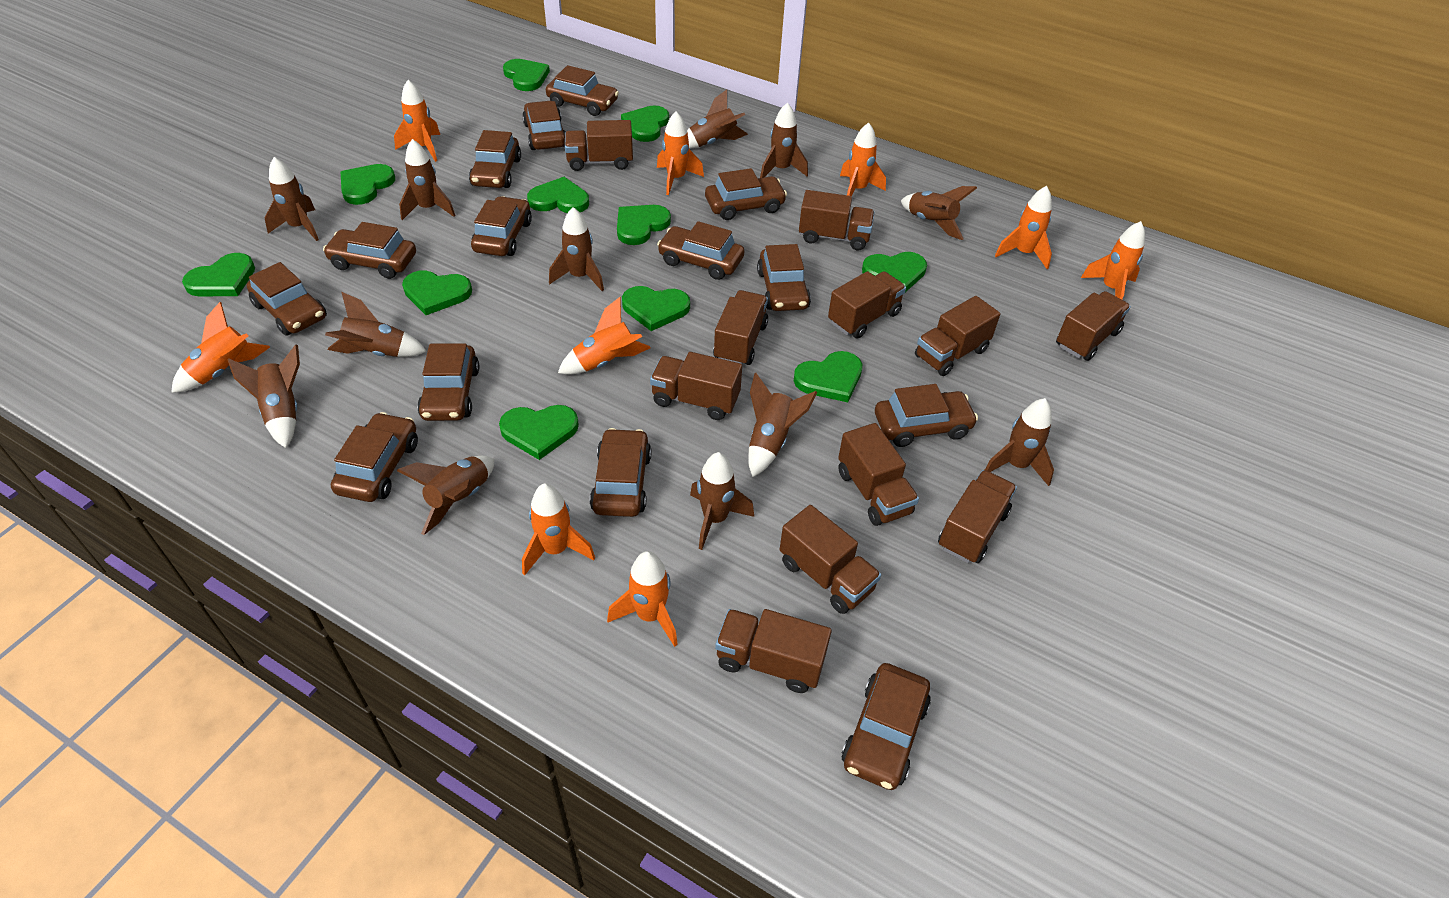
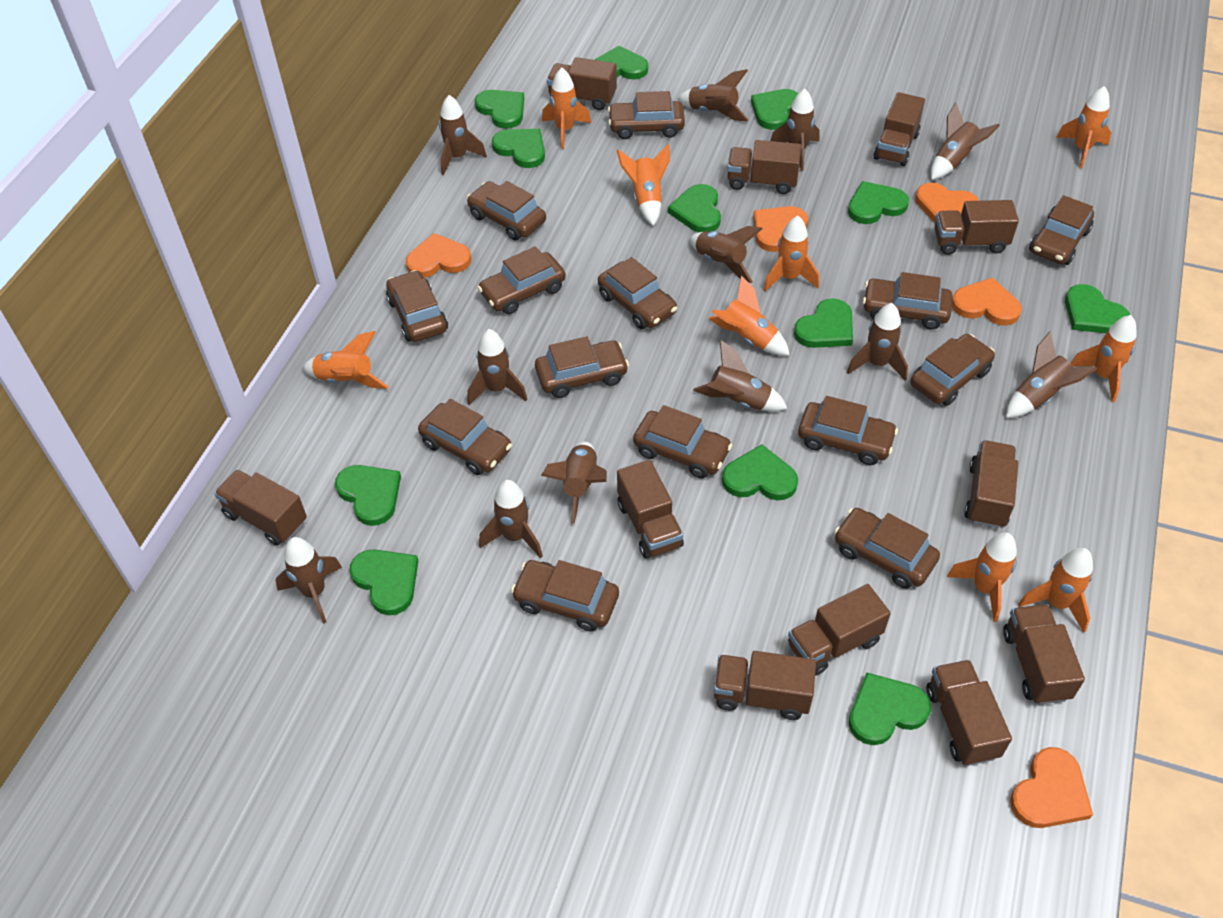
green heart: [182,253,255,296] [341,164,395,205] [402,270,472,315] [499,405,579,460] [503,59,550,91] [527,177,589,213] [617,205,671,245] [621,105,669,142] [622,286,690,331] [794,351,862,402] [862,252,927,292] = 11 -> [335,465,401,526] [349,549,418,615] [475,90,524,129] [492,129,545,168] [595,46,648,79] [668,184,721,233] [722,444,798,500] [751,89,798,130] [794,298,853,348] [848,181,909,224] [849,672,931,745] [1065,284,1130,333] = 12
orange heart: none = 0 -> [405,233,471,278] [753,206,808,252] [915,183,979,223] [952,277,1022,326] [1010,747,1093,828] = 5

